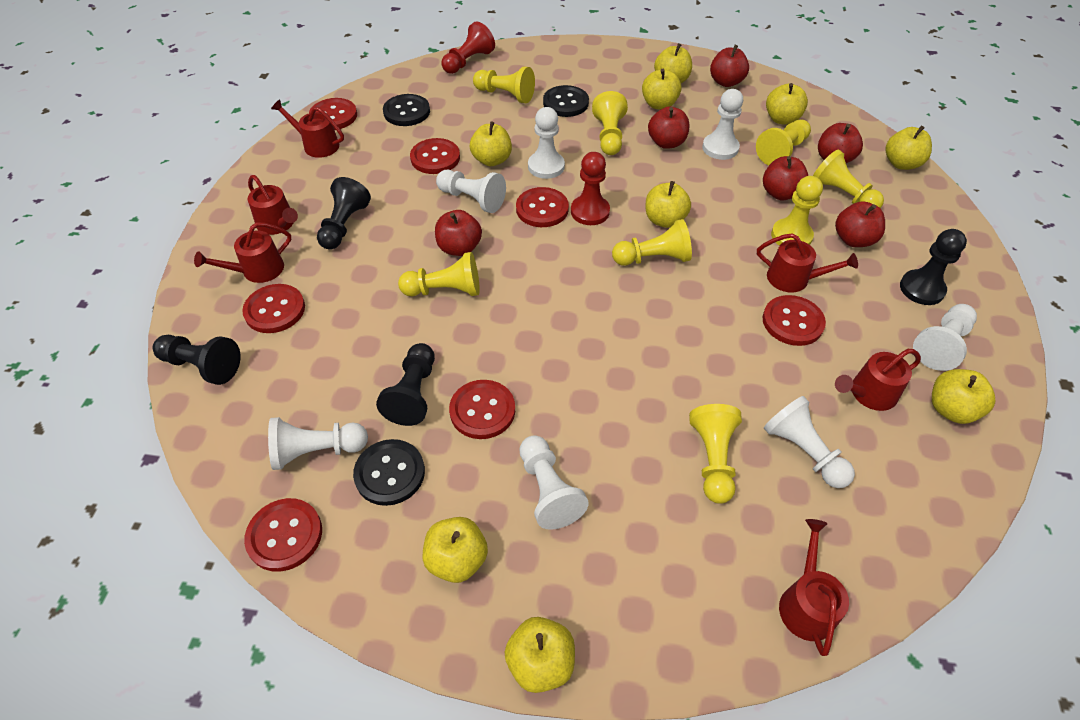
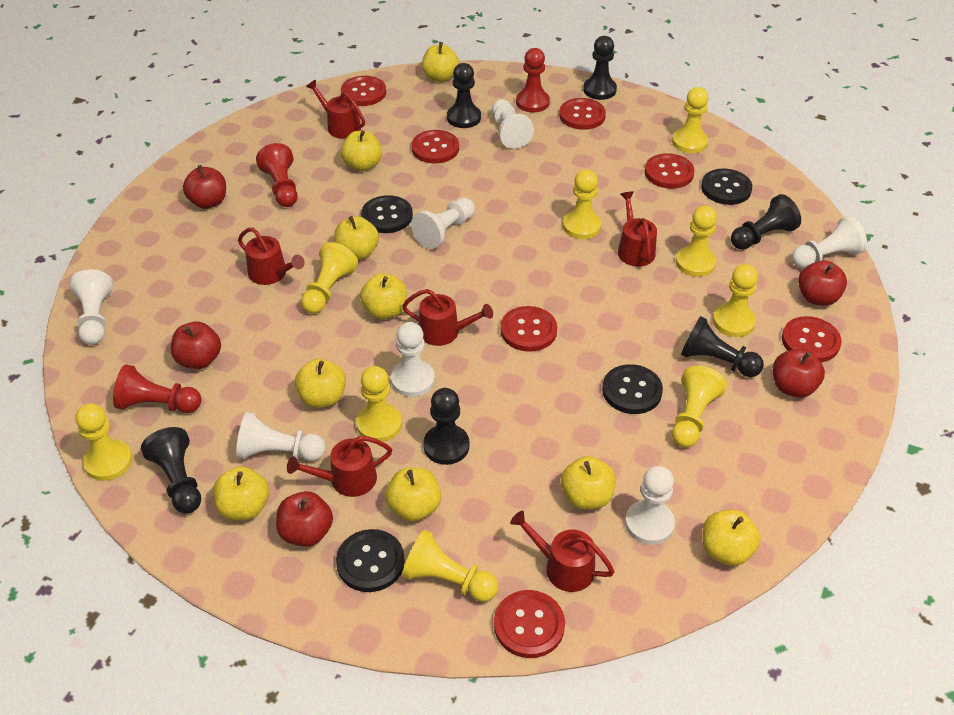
black button: [353,439,425,506] [383,94,430,126] [543,85,589,117] = 3 -> [336,529,405,592] [361,195,413,233] [602,364,663,414] [701,169,752,205] = 4
black pawn: [153,335,240,385] [317,177,371,250] [376,343,435,426] [900,229,967,305] = 4 -> [141,427,201,514] [423,388,469,465] [447,63,481,128] [583,36,617,100] [681,316,764,377] [731,194,801,250] = 6
red apple: [435,210,482,256] [648,106,689,149] [710,45,749,87] [763,156,808,200] [818,123,863,163] [835,201,885,247] = 6 -> [171,321,221,369] [183,165,226,209] [276,491,333,547] [773,349,825,398] [798,260,847,306] = 5
red pawn: [441,21,495,74] [571,152,610,225] = 2 -> [113,364,201,413] [256,143,298,207] [516,48,550,113] = 3
yellow pawn: [398,252,480,296] [473,67,535,103] [592,91,628,155] [612,219,692,266] [689,404,742,504] [756,120,811,165] [771,176,823,246] [813,149,884,208] = 8 -> [75,403,133,481] [301,242,358,314] [356,366,402,442] [402,530,498,602] [563,169,601,239] [672,87,709,153] [672,366,727,448] [676,206,717,277] [713,264,758,337] = 9

